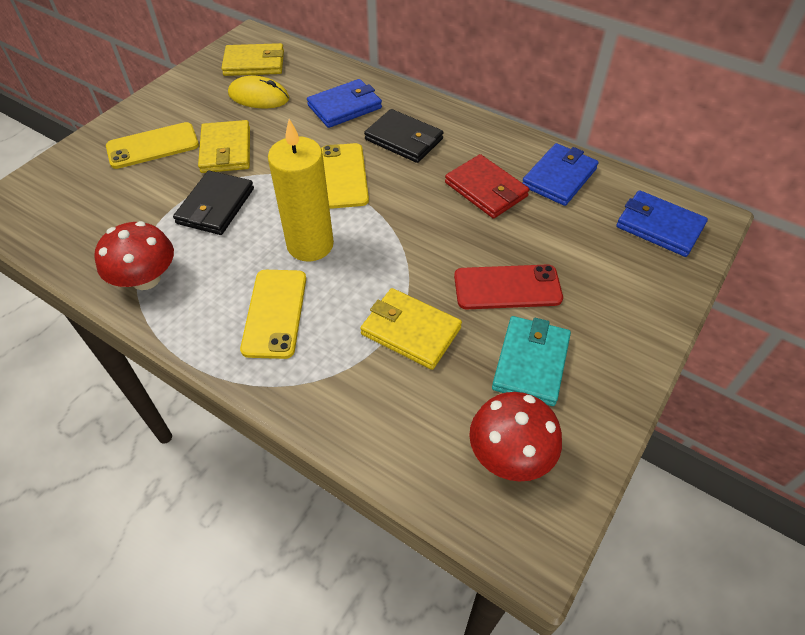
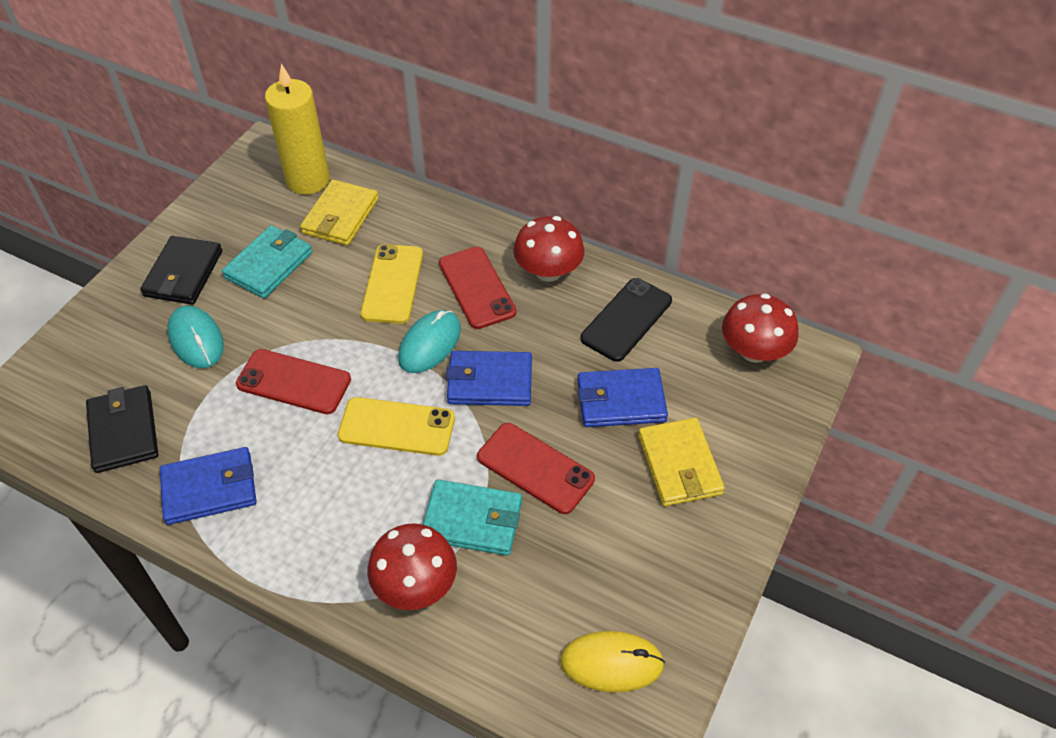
black phone: none = 0 -> [580,278,672,362] = 1
red mushroom: [94,221,174,290] [469,392,562,482] = 2 -> [367,523,457,610] [513,216,585,282] [722,293,799,363] = 3
red phone: [454,265,563,309] = 1 -> [236,349,351,414] [439,247,516,329] [477,423,595,514] = 3
red wallet: [445,154,530,219] = 1 -> none = 0
turquoise mouse: none = 0 -> [167,306,224,368] [398,310,461,373] = 2
turquoise wallet: [492,316,571,406] = 1 -> [222,225,312,298] [423,479,522,556] = 2
yellow phone: [106,122,199,169] [240,270,306,359] [321,143,369,209] = 3 -> [338,397,455,456] [360,244,423,324] = 2
yellow wallet: [198,120,250,173] [221,43,284,76] [360,288,462,370] = 3 -> [300,179,379,246] [638,418,725,506] = 2

